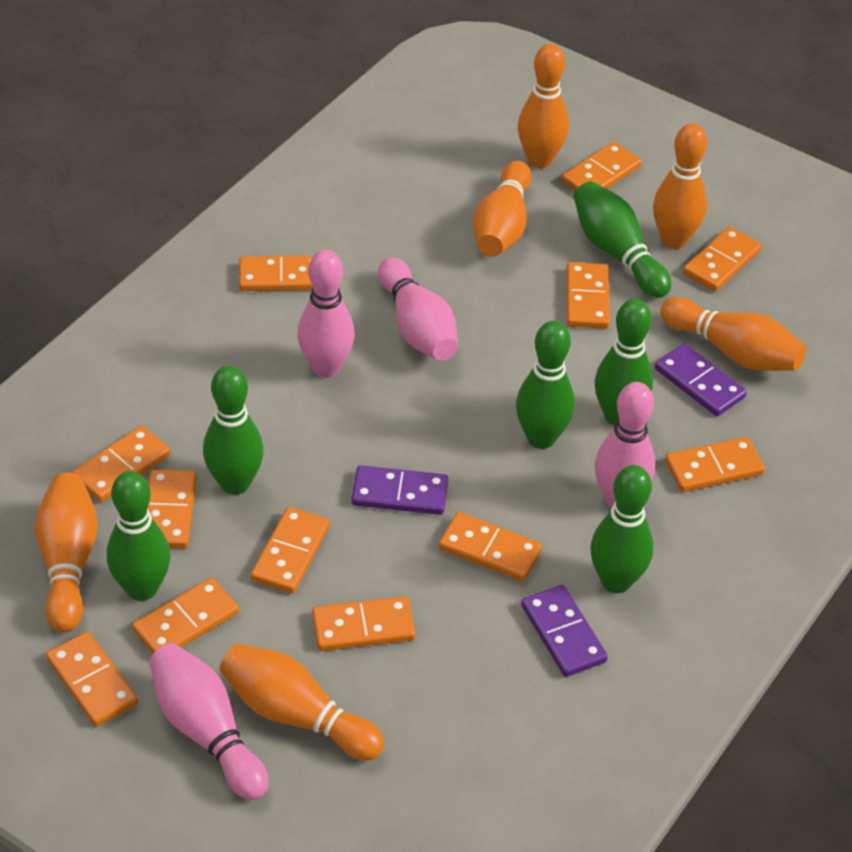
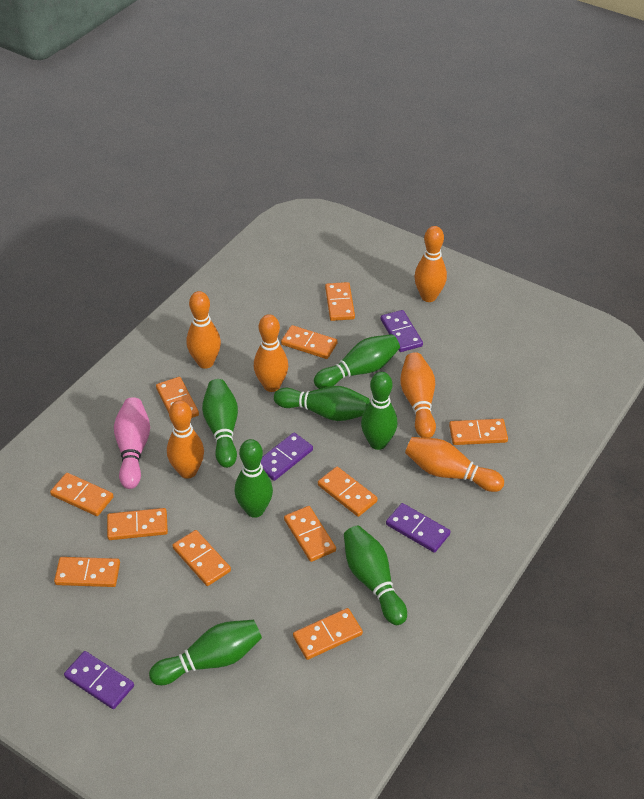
green bowling pin: [107,471,170,601] [203,366,264,495] [516,321,575,449] [574,181,671,298] [590,465,653,593] [595,299,653,426] = 6 -> [149,620,262,685] [202,379,238,468] [235,439,273,518] [274,386,370,421] [314,334,400,389] [344,526,407,625] [361,372,398,450] = 7
orange domino: [46,631,138,727] [72,425,170,502] [132,577,239,654] [148,469,197,548] [239,255,314,291] [251,507,330,594] [312,596,416,651] [439,512,542,581] [561,142,642,191] [567,262,610,329] [665,437,765,492] [683,227,762,292] = 12 -> [50,473,114,516] [54,557,120,587] [107,508,168,540] [156,377,199,418] [172,530,231,586] [281,325,337,359] [284,506,336,562] [293,608,363,660] [318,467,378,517] [325,282,355,321] [449,419,508,445] = 11
pink bowling pin: [149,643,269,800] [297,250,355,378] [378,257,458,361] [595,382,655,508] = 4 -> [114,397,150,489] = 1
purple domino: [351,465,448,515] [521,585,608,677] [655,343,747,416] = 3 -> [64,651,134,709] [261,432,313,481] [381,310,423,352] [386,503,451,553] = 4

